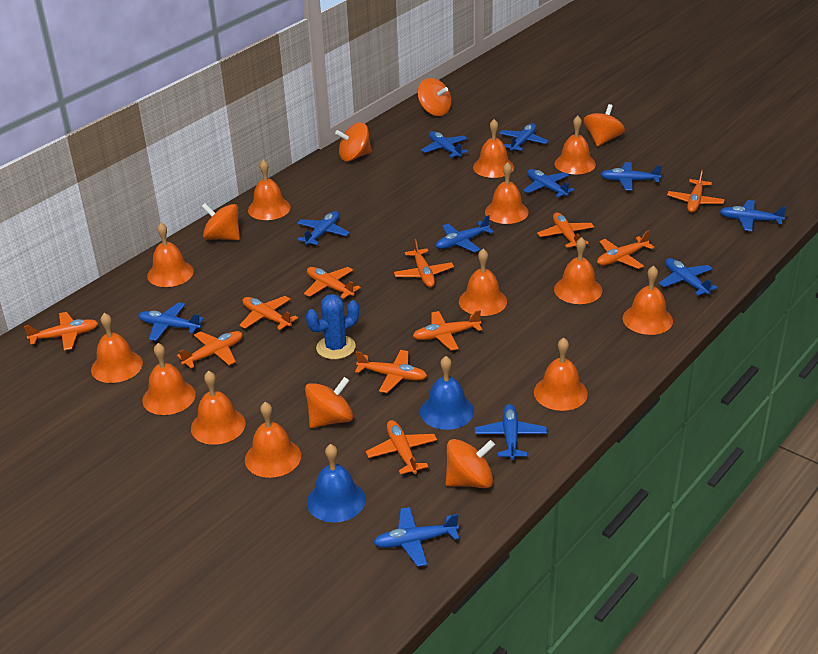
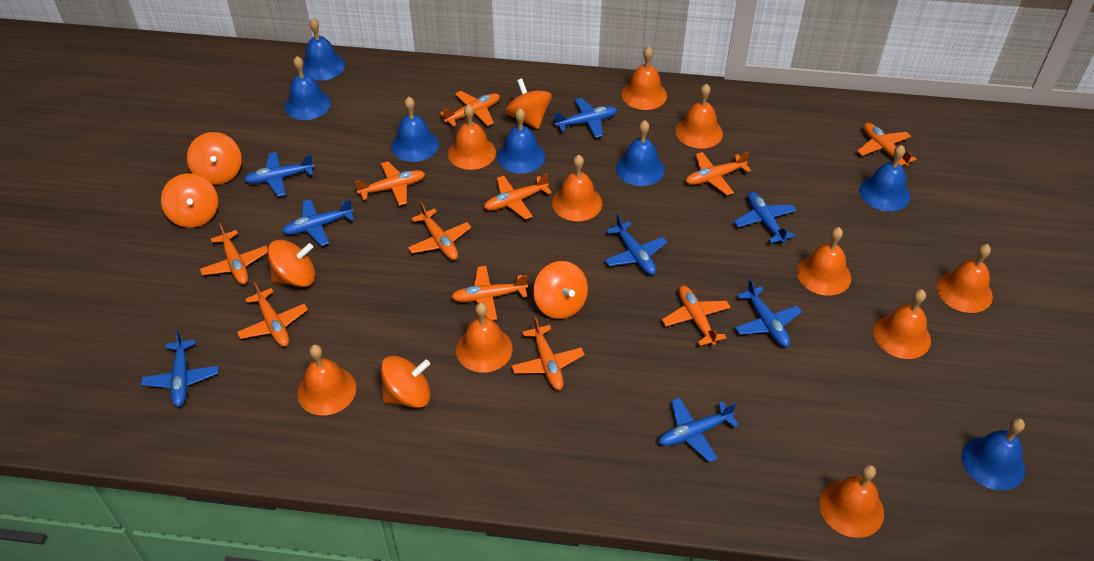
blue bell: [307,444,366,523] [420,356,474,430] = 2 -> [285,56,331,120] [303,18,345,81] [391,96,439,162] [497,108,545,174] [616,120,665,186] [859,145,910,211] [961,418,1025,491] = 7
blue cactus: [306,294,359,360] = 1 -> none = 0
blue plane: [138,302,204,341] [297,211,350,245] [373,507,459,567] [421,131,468,158] [436,215,494,252] [475,404,547,460] [499,123,549,152] [523,169,575,197] [600,162,662,191] [659,258,718,296] [720,200,787,231] = 11 -> [141,330,218,407] [244,152,314,197] [282,199,354,246] [553,98,617,138] [605,214,667,275] [658,398,739,462] [734,192,796,243] [735,279,802,347] = 8
orange bell: [91,313,143,383] [142,343,196,415] [147,223,194,287] [191,371,246,445] [245,402,301,478] [248,160,291,220] [459,249,507,316] [473,119,514,178] [485,162,529,224] [534,338,588,411] [554,116,596,174] [554,237,602,304] [622,266,673,335] = 13 -> [298,345,356,416] [448,104,496,170] [456,302,513,373] [552,155,602,221] [622,46,667,110] [676,83,723,148] [797,227,851,296] [820,465,884,538] [874,289,931,359] [937,244,993,313] = 10

